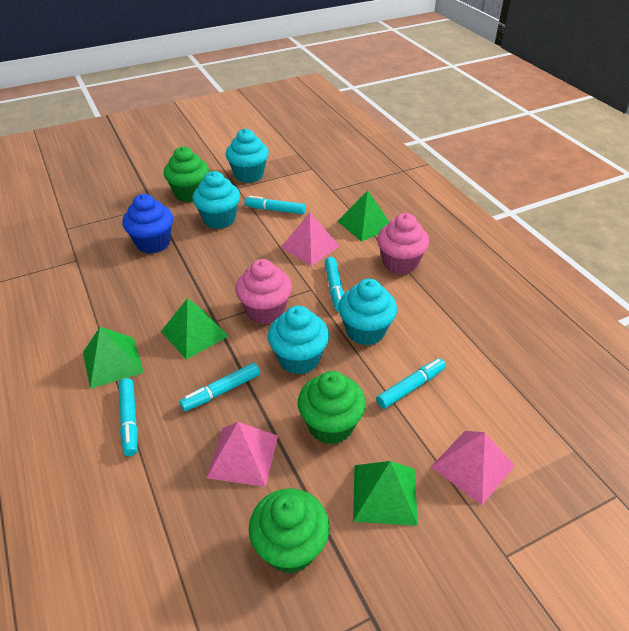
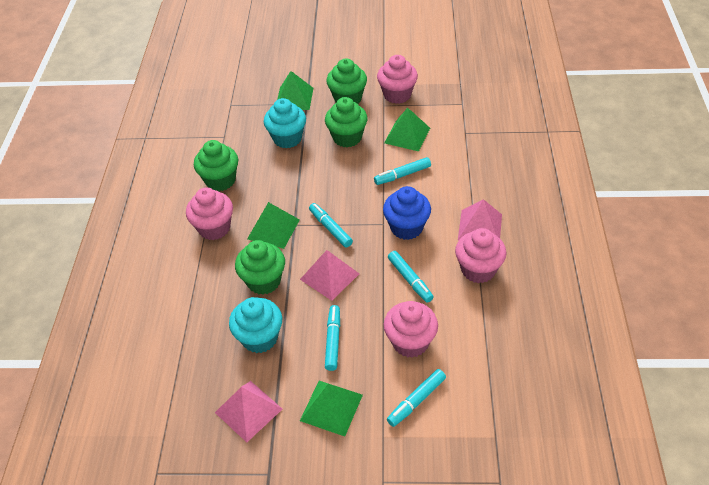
green cupcake: [163,146,209,202] [249,488,330,574] [298,371,366,445] = 3 -> [194,140,238,191] [235,240,285,295] [325,97,368,148] [326,59,367,104] = 4
pink cupcake: [235,259,292,324] [377,213,429,275] = 2 -> [186,188,233,240] [377,55,418,104] [384,301,438,358] [455,228,506,283] = 4
turquoise cupcake: [192,171,240,229] [226,129,269,183] [268,306,329,375] [338,279,397,345] = 4 -> [229,297,282,353] [264,98,306,148] = 2

